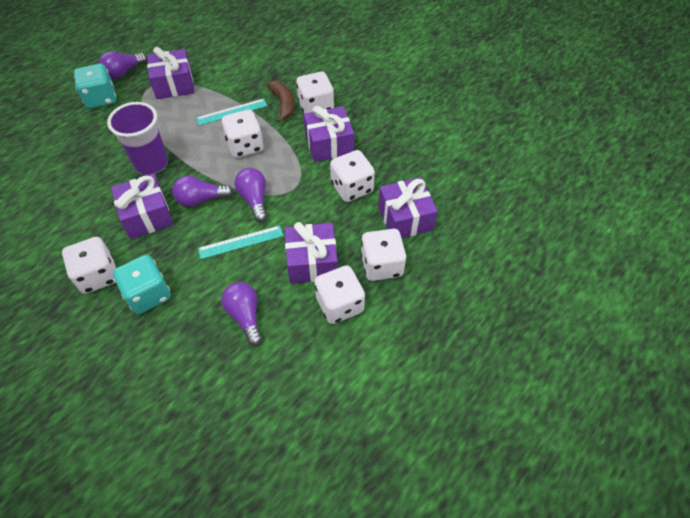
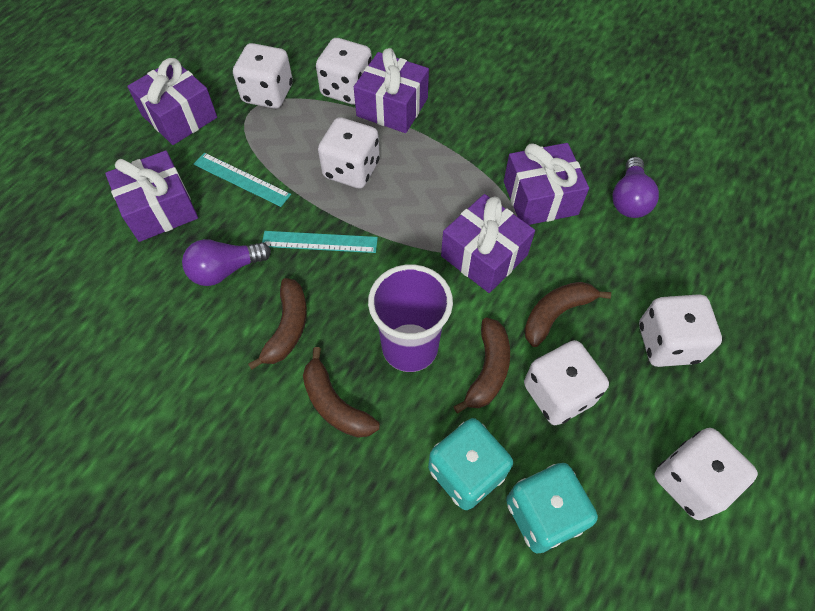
brown banana: [267,81,294,123] = 1 -> [248,278,307,370] [303,347,380,438] [453,318,510,413] [524,282,611,347] = 4
purple light bulb: [99,51,147,79] [172,176,234,207] [221,282,262,346] [235,168,267,222] = 4 -> [182,239,271,286] [612,157,659,218] = 2

